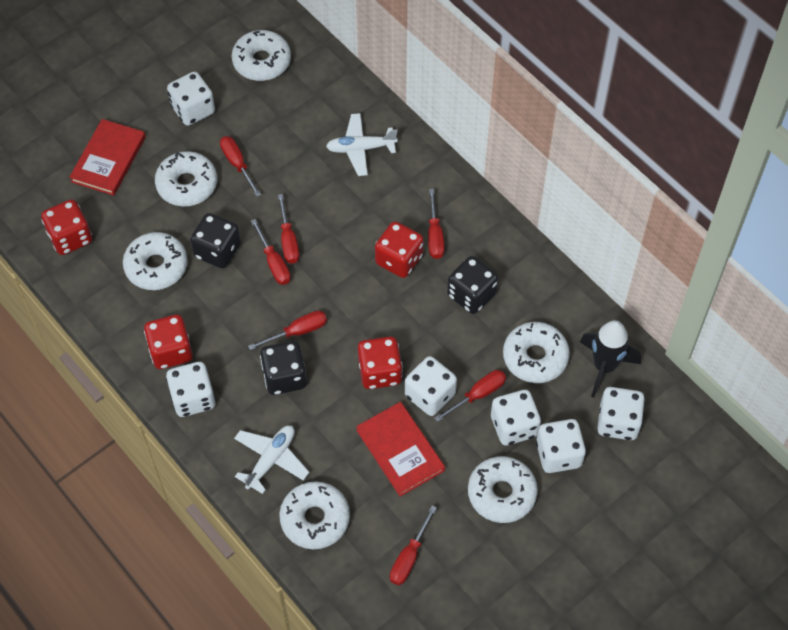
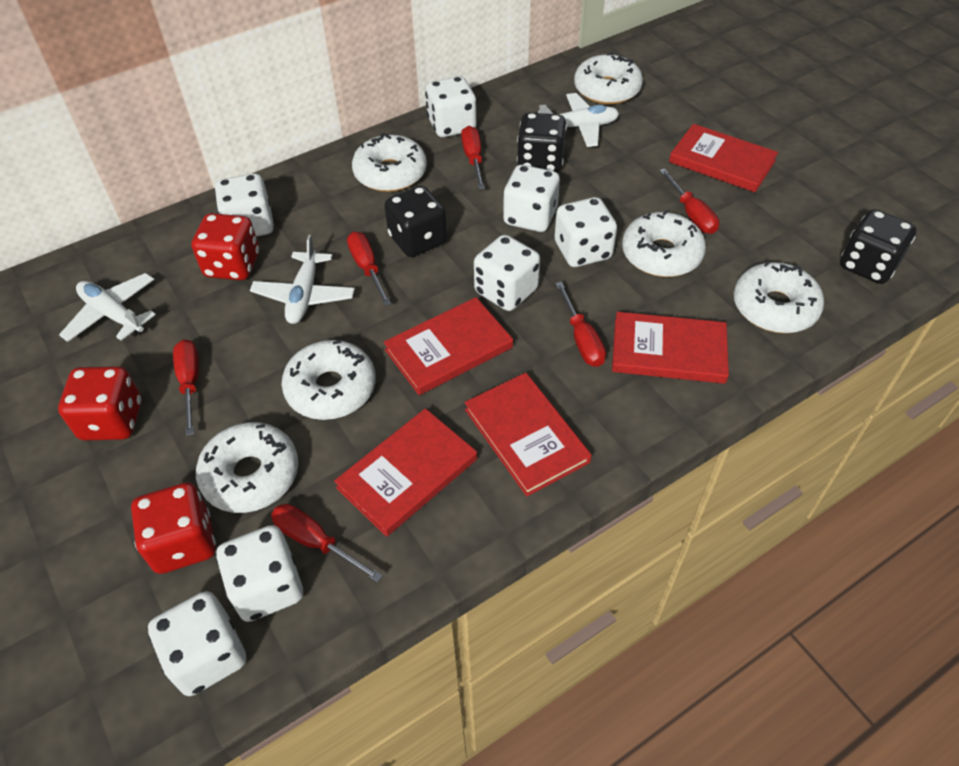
black rocket: [580,320,641,398] = 1 -> none = 0
red book: [69,119,146,196] [356,402,445,497] = 2 -> [334,408,477,537] [384,297,513,395] [465,373,592,496] [612,312,729,384] [669,124,778,192] = 5
red dice: [41,199,92,255] [144,315,193,369] [358,336,403,389] [375,221,424,278] = 4 -> [58,366,141,440] [131,483,216,574] [192,213,259,280] = 3
red screwdriver: [220,136,261,197] [248,311,327,350] [251,219,291,285] [278,194,299,264] [390,505,437,585] [428,189,445,259] [434,370,506,422] = 7 -> [173,339,199,436] [271,504,383,583] [347,232,391,306] [461,126,485,190] [555,282,606,367] [659,168,719,234] = 6
white dice: [166,362,216,417] [167,72,215,126] [405,356,457,416] [491,390,541,445] [536,419,586,473] [597,387,645,440] = 6 -> [148,591,247,696] [215,173,274,237] [216,525,303,622] [425,76,476,137] [474,235,540,311] [503,165,560,232] [554,197,617,267] = 7
white plane: [234,425,309,494] [326,113,397,176] = 2 -> [59,273,156,342] [250,235,355,324] [538,93,619,147] = 3

